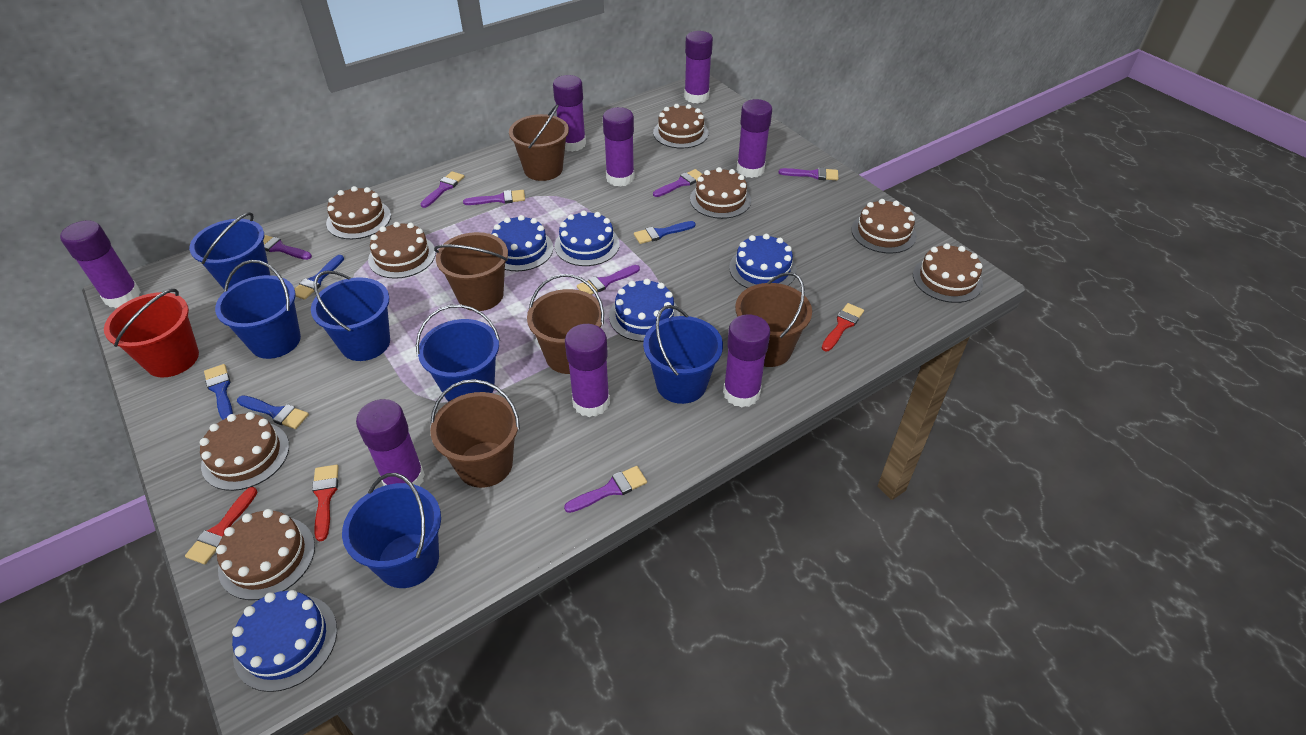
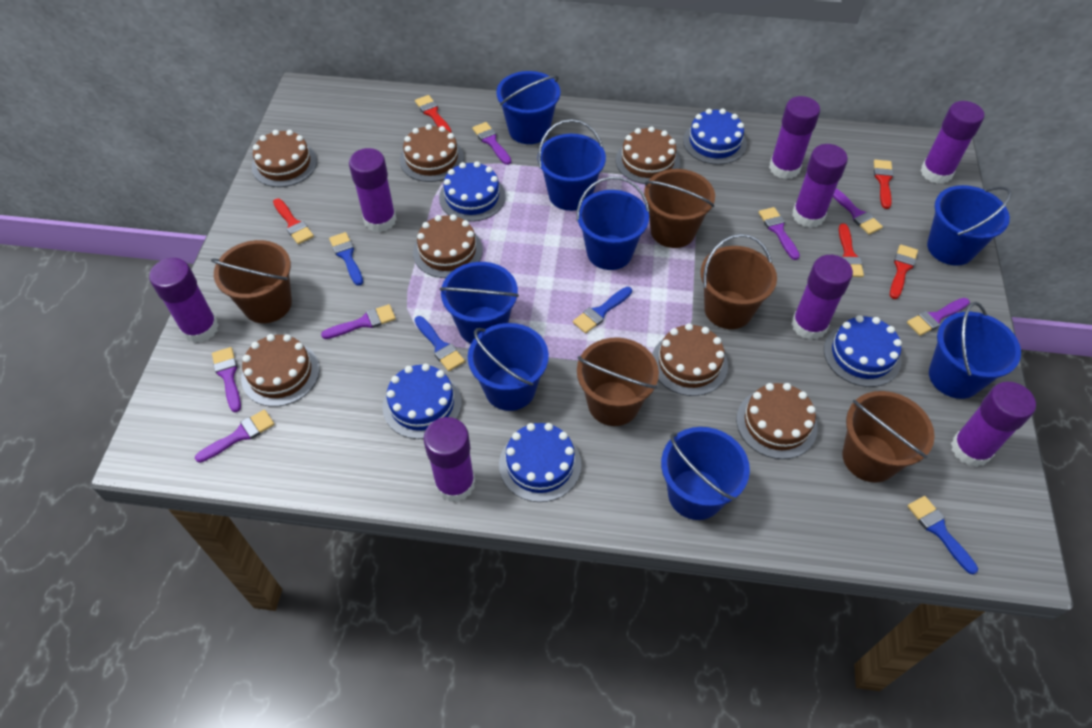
blue bucket: [189,212,270,289] [215,260,301,359] [311,271,390,361] [342,473,441,588] [416,304,500,401] [643,305,723,404] = 6 -> [439,262,519,344] [468,323,549,411] [496,71,561,144] [538,119,606,211] [576,177,650,270] [661,427,750,520] [927,185,1012,266] [929,302,1021,399] = 8
brown cake: [200,412,289,491] [216,509,315,600] [326,186,391,239] [368,222,436,279] [653,104,709,148] [690,167,751,219] [851,199,917,253] [913,243,983,303] = 8 -> [241,334,320,407] [252,130,317,187] [400,124,464,182] [413,214,483,278] [616,126,680,184] [652,323,728,396] [736,383,818,459] = 7
red brush: [185,487,257,564] [312,465,338,541] [822,303,864,351] = 3 -> [273,198,314,244] [415,95,452,133] [839,223,864,277] [874,160,894,209] [890,244,918,299] = 5
red bucket: [104,289,199,378] = 1 -> none = 0

